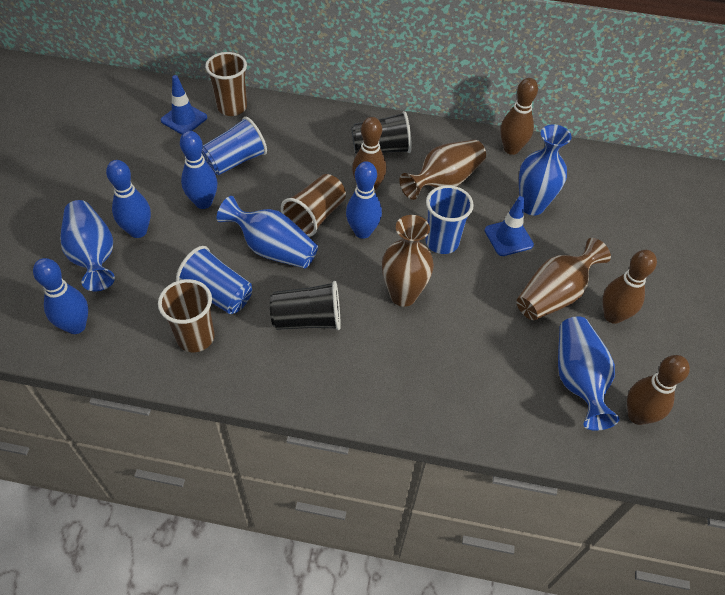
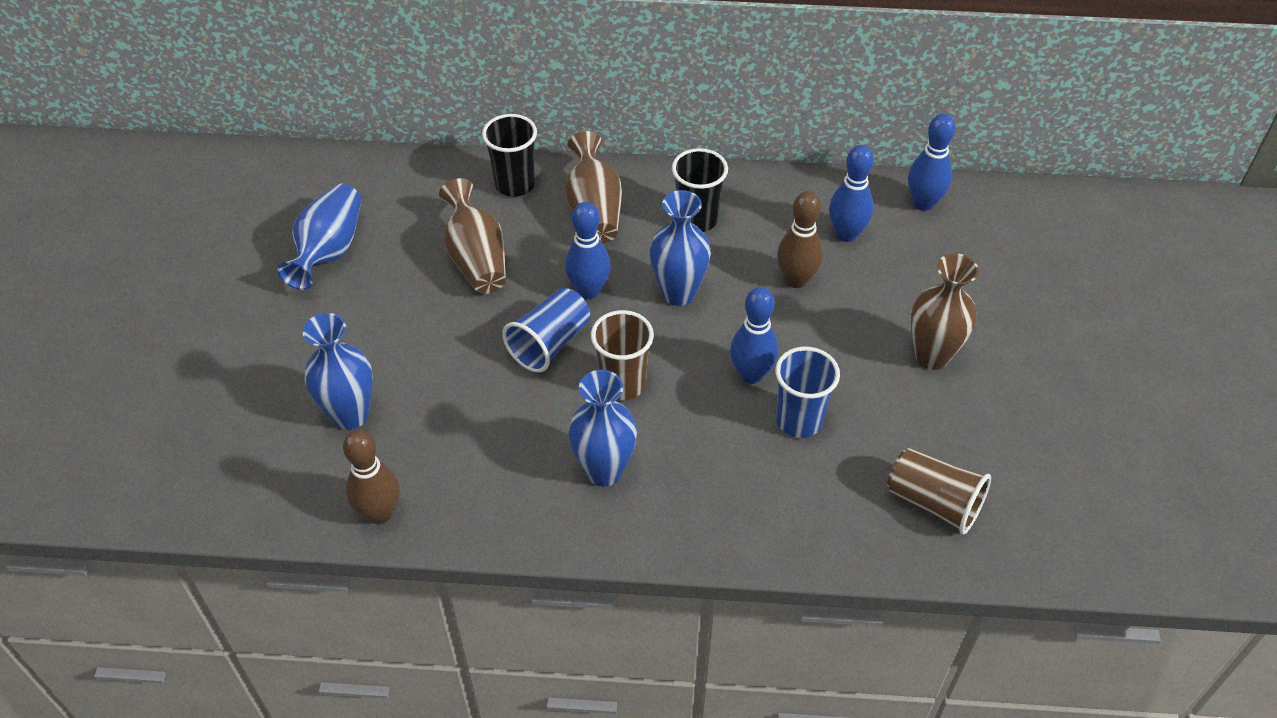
blue cup: [176,246,252,314] [202,117,267,175] [425,185,474,254] = 3 -> [502,288,590,373] [775,347,840,438] = 2
blue traffic cone: [161,75,207,135] [484,196,534,256] = 2 -> none = 0
brown bowling pin: [352,117,387,191] [500,78,538,155] [602,250,657,324] [627,355,690,425] = 4 -> [343,430,400,524] [777,191,823,288] = 2
brown cup: [158,279,215,352] [205,52,247,116] [281,174,346,237] = 3 -> [591,310,654,400] [887,448,991,535] = 2

